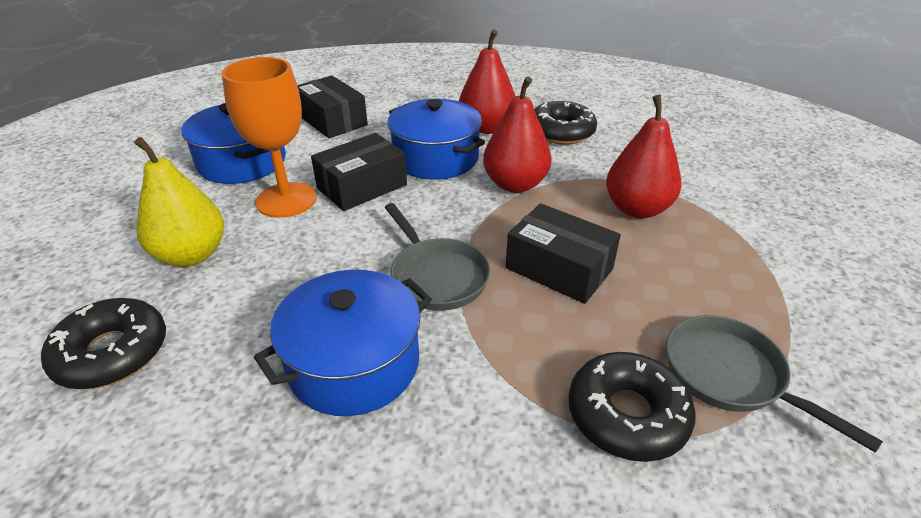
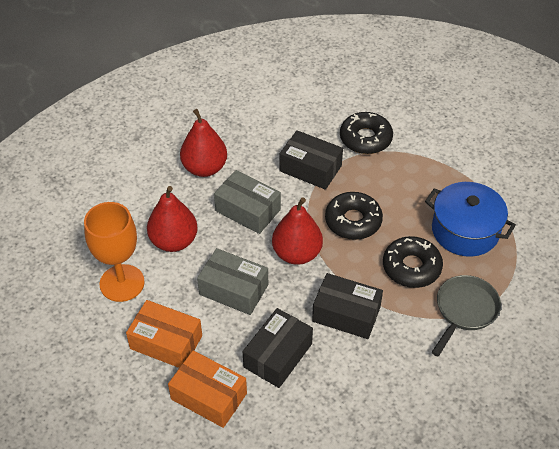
blue pot: [181,103,286,184] [254,270,432,416] [388,99,485,180] = 3 -> [425,182,516,257] = 1
grey box: none = 0 -> [197,248,268,315] [214,170,281,234] = 2
grey pan: [385,203,491,311] [666,315,883,453] = 2 -> [432,275,501,356] = 1
orange box: none = 0 -> [126,300,202,368] [168,350,247,428] = 2
yellow pear: [134,137,224,267] = 1 -> none = 0

